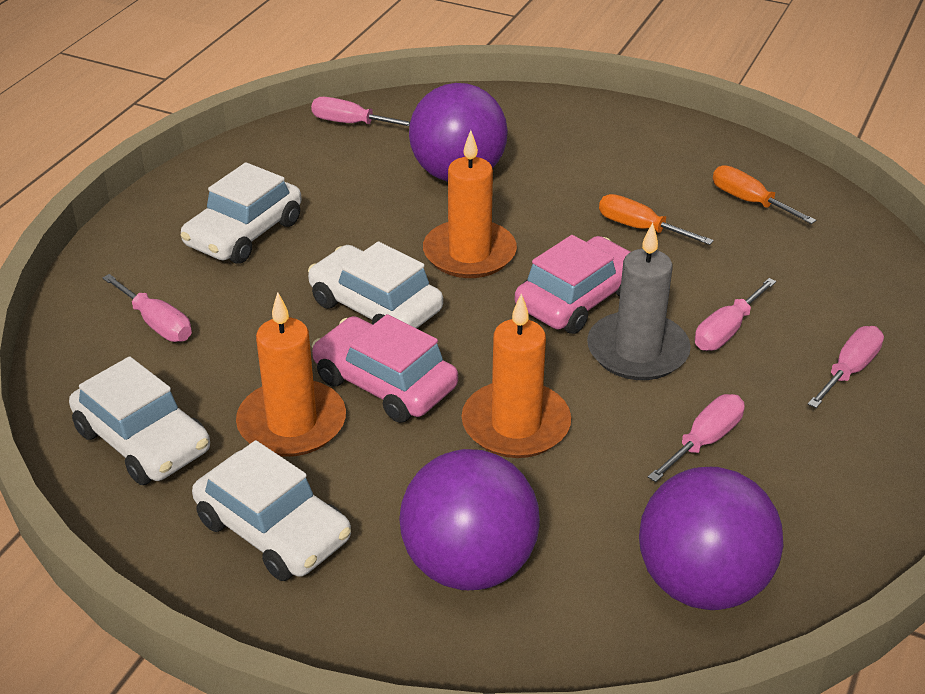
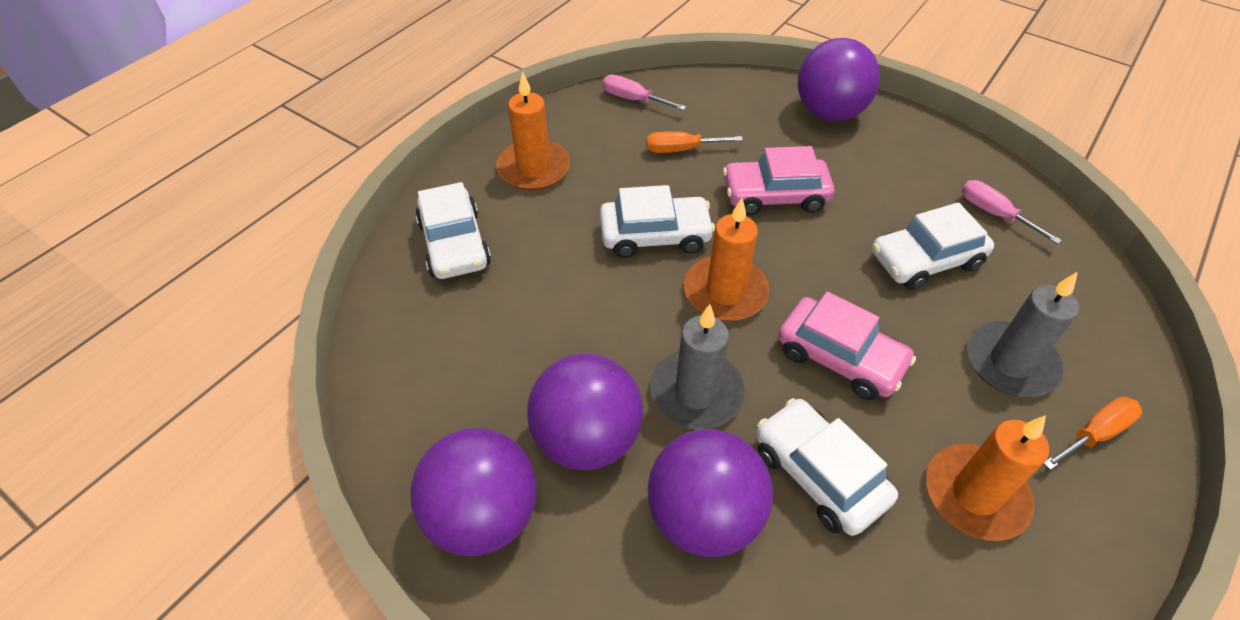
grey candle: [587,223,691,380] = 1 -> [650,304,745,430] [967,272,1079,397] = 2
pink screwdriver: [102,274,192,342] [311,97,410,126] [648,394,745,482] [695,278,776,351] [808,326,884,408] = 5 -> [603,75,686,111] [962,180,1062,244] = 2
purple ball: [399,449,540,590] [409,83,508,182] [639,467,783,610] = 3 -> [410,428,537,556] [527,353,643,470] [648,429,773,557] [798,38,880,121] = 4

